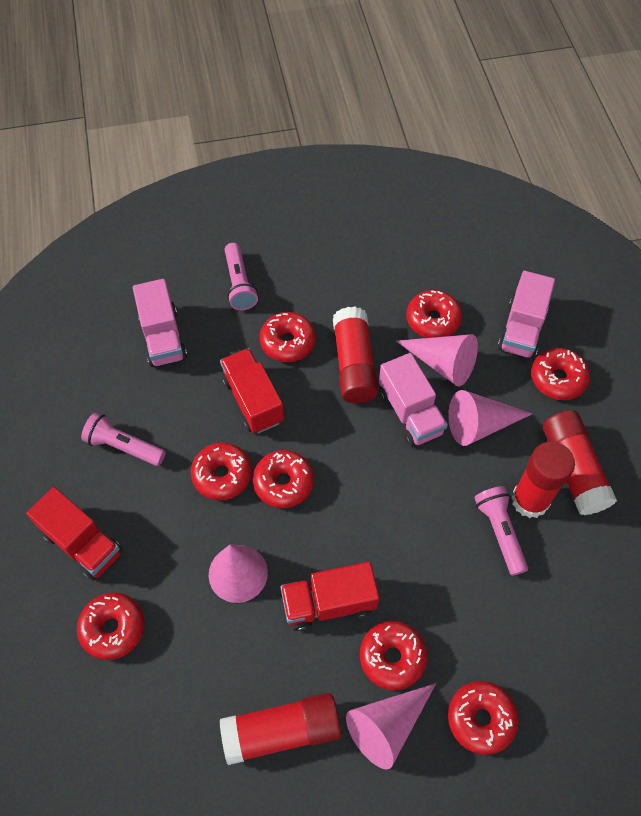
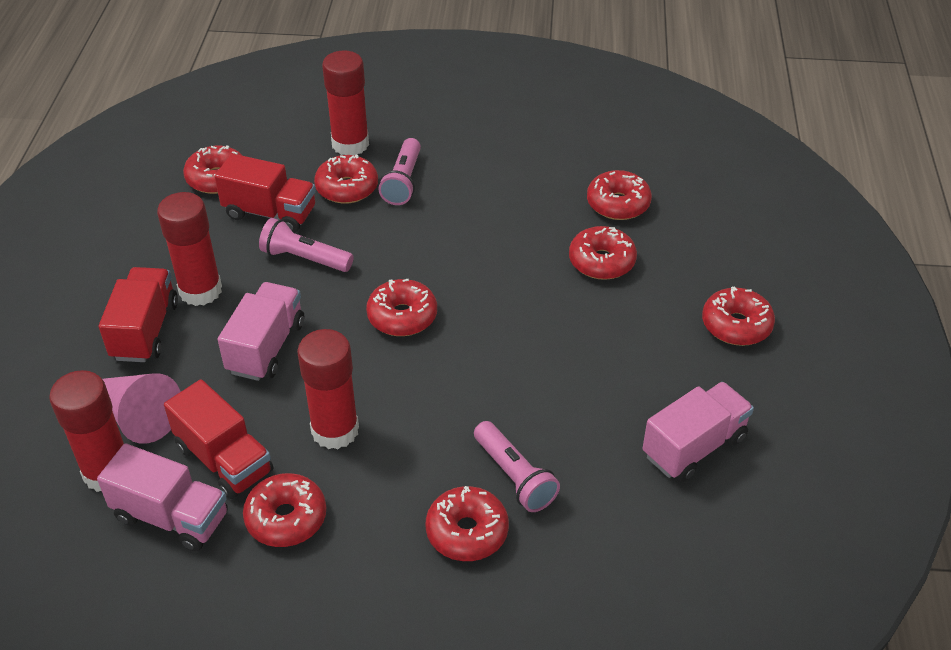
pink cone: [209,544,268,603] [346,683,436,770] [396,334,478,387] [448,390,533,446] = 4 -> [103,373,181,444] = 1

